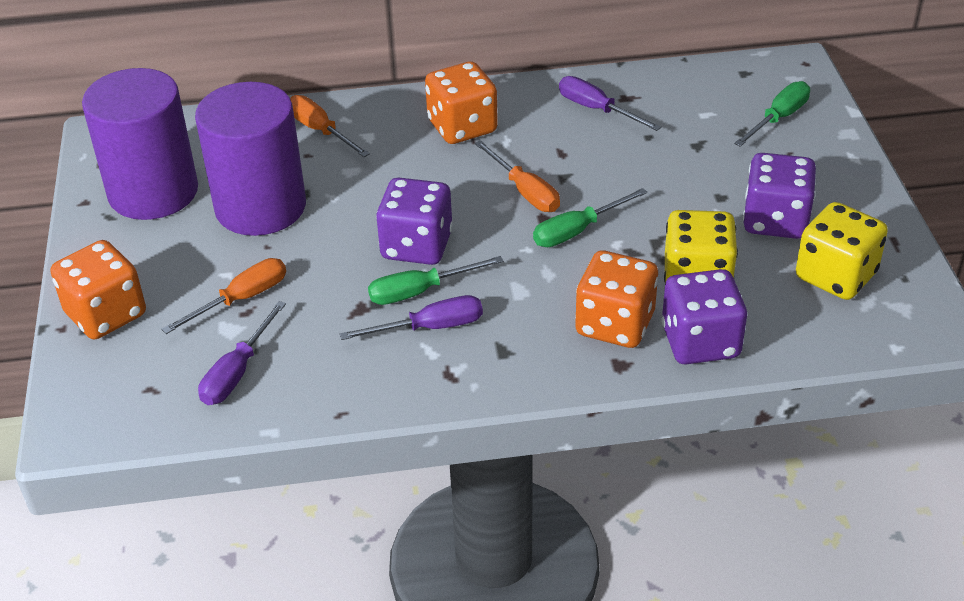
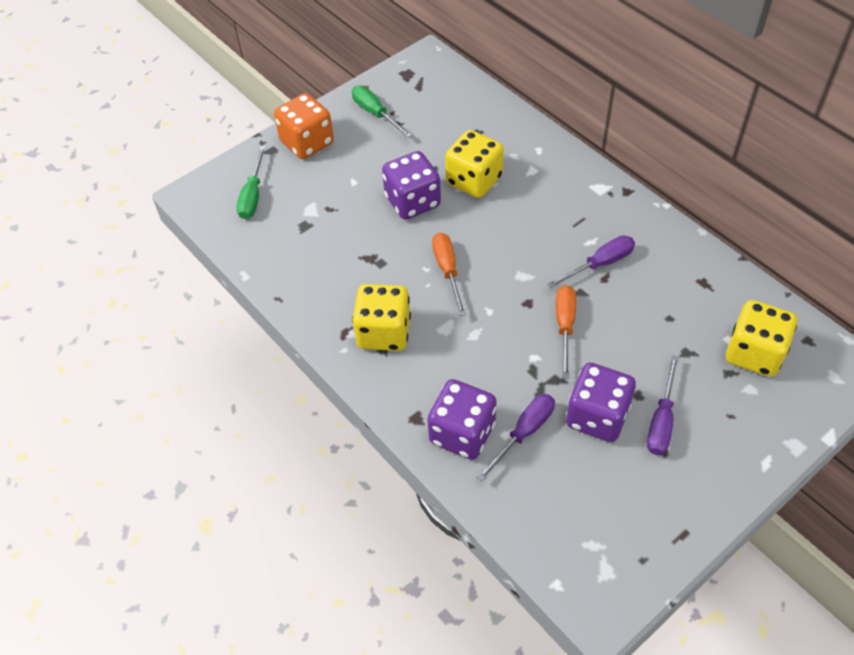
green screwdriver: [368,256,504,305] [533,188,648,247] [734,81,810,147] = 3 -> [236,146,266,219] [352,86,412,138] = 2
orange dice: [51,240,146,340] [425,61,498,144] [575,250,658,348] = 3 -> [274,93,334,159] = 1
orange screwdriver: [161,258,286,334] [290,95,370,157] [475,141,560,212] = 3 -> [432,233,466,316] [556,285,576,378] = 2
purple cylinder: [82,68,198,220] [195,82,306,236] = 2 -> none = 0
yellow dice: [664,210,738,283] [796,202,888,300] = 2 -> [352,284,411,351] [445,130,504,198] [726,300,797,377] = 3

